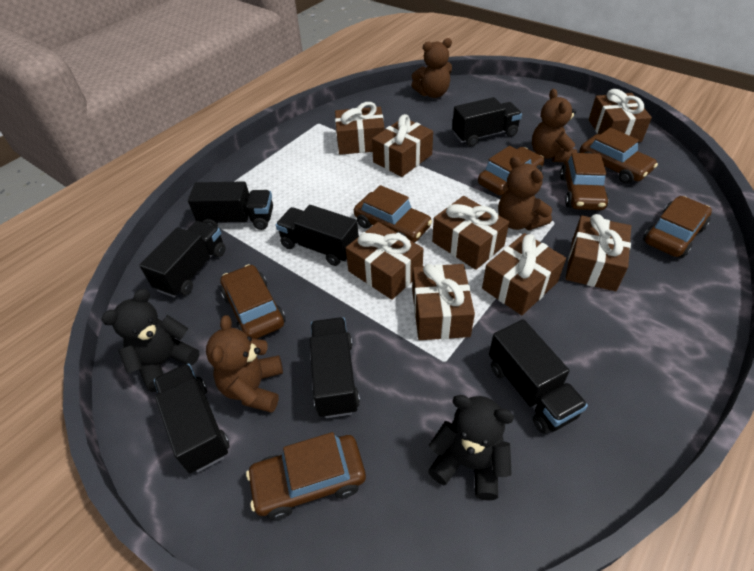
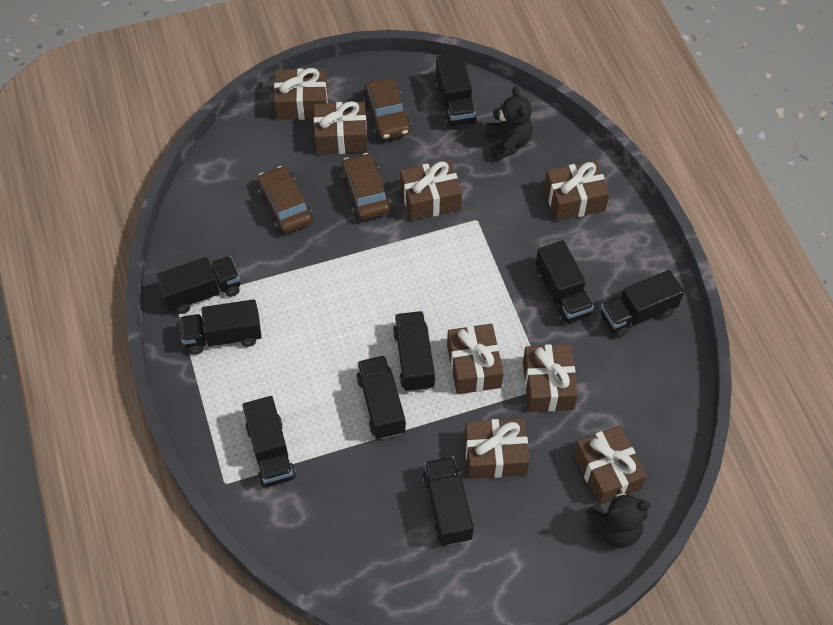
black truck: [139,221,225,298] [154,363,230,473] [188,181,273,230] [276,205,359,266] [310,317,360,418] [452,97,522,147] [489,319,588,434] = 7 -> [156,256,240,314] [179,299,262,355] [242,396,296,487] [356,355,406,439] [393,311,436,392] [422,456,474,546] [435,53,477,128] [536,240,594,325] [601,270,684,338] = 9
brown car: [221,264,285,339] [246,432,366,520] [354,185,432,243] [478,146,544,196] [560,153,609,210] [580,128,658,184] [643,196,712,258] = 7 -> [257,166,313,233] [341,153,391,220] [363,78,411,140] = 3
brown teddy bear: [206,315,283,413] [411,38,452,98] [498,156,552,230] [532,89,577,162] = 4 -> none = 0

